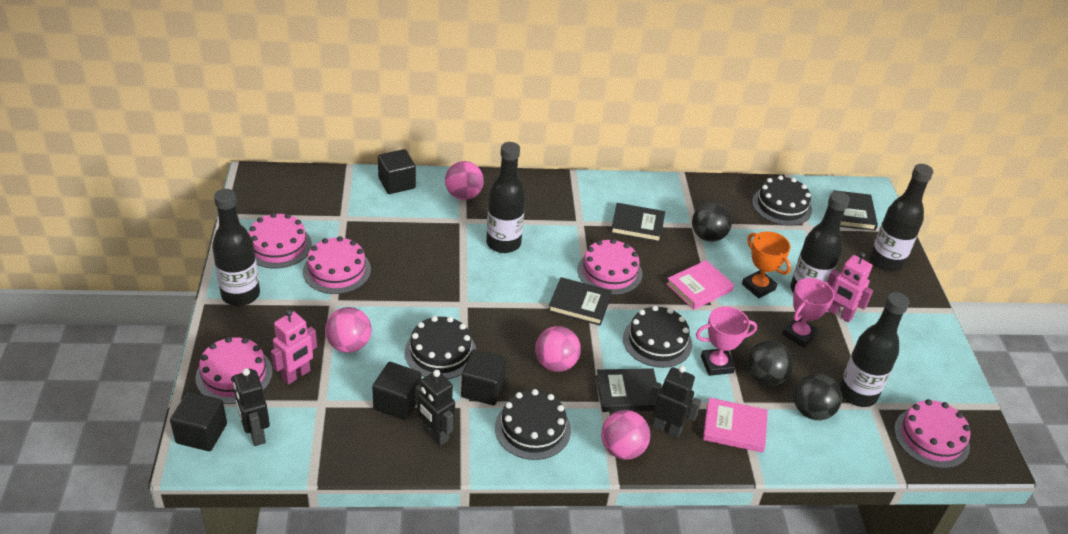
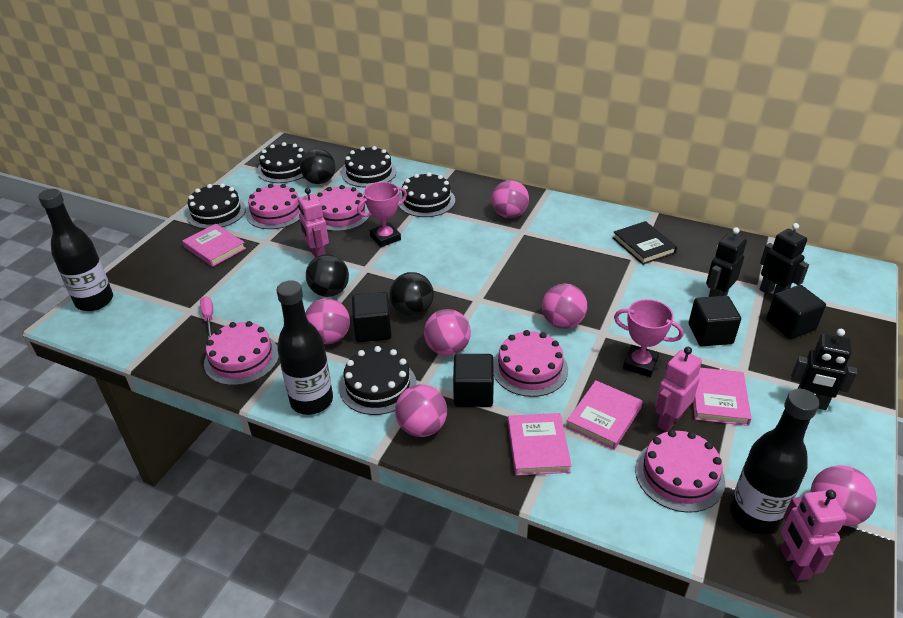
black book: [548,277,612,326] [596,368,657,412] [611,203,665,242] [833,190,878,231] = 4 -> [613,221,677,265] = 1
black bottle: [212,189,260,306] [486,142,525,253] [790,191,850,293] [839,292,909,407] [870,164,933,271] = 5 -> [38,189,113,311] [276,280,333,415] [730,389,819,534] = 3
black cake: [405,316,476,379] [495,389,571,460] [623,306,692,368] [752,175,812,226] = 4 -> [186,183,246,229] [257,142,305,183] [339,346,417,415] [342,146,396,187] [399,172,455,217] = 5
orange trophy: [742,231,791,298] = 1 -> none = 0
pink ball: [325,307,372,353] [445,161,484,200] [535,326,581,372] [601,410,650,460] = 4 -> [305,298,350,344] [395,384,447,437] [424,309,471,356] [491,180,529,218] [542,284,587,329] [811,465,877,526] = 6
pink book: [666,260,734,310] [703,398,768,453] = 2 -> [182,224,246,267] [508,413,572,476] [566,380,643,449] [693,368,752,426] = 4
pink robot: [271,309,317,385] [827,252,873,322] = 2 -> [298,188,329,258] [655,347,702,432] [781,490,846,581] = 3
pink screwdriver: none = 0 -> [200,296,213,339] = 1

